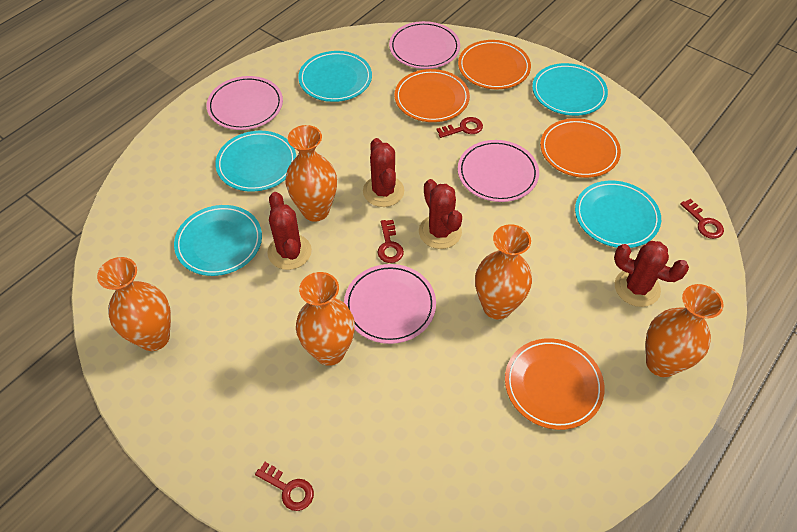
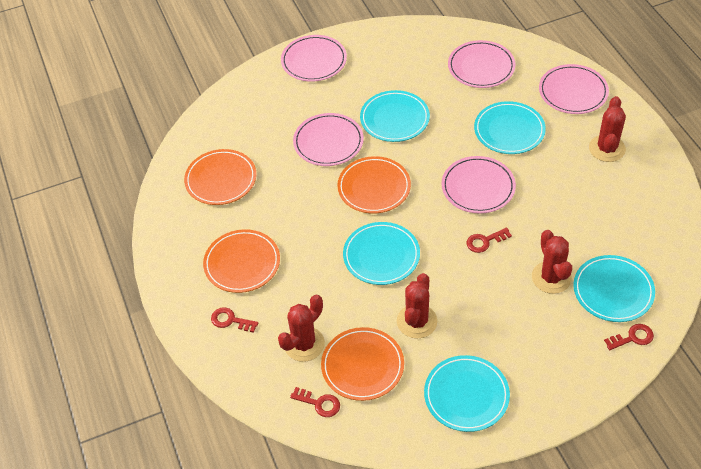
orange vase: [97,257,171,351] [285,125,337,222] [296,272,355,366] [475,224,532,320] [646,284,724,377] = 5 -> none = 0
pink plate: [207,76,283,130] [344,264,436,344] [389,21,460,69] [458,140,539,202] = 4 -> [281,35,347,82] [293,113,364,166] [441,156,516,213] [448,40,516,88] [539,64,609,114] = 5

